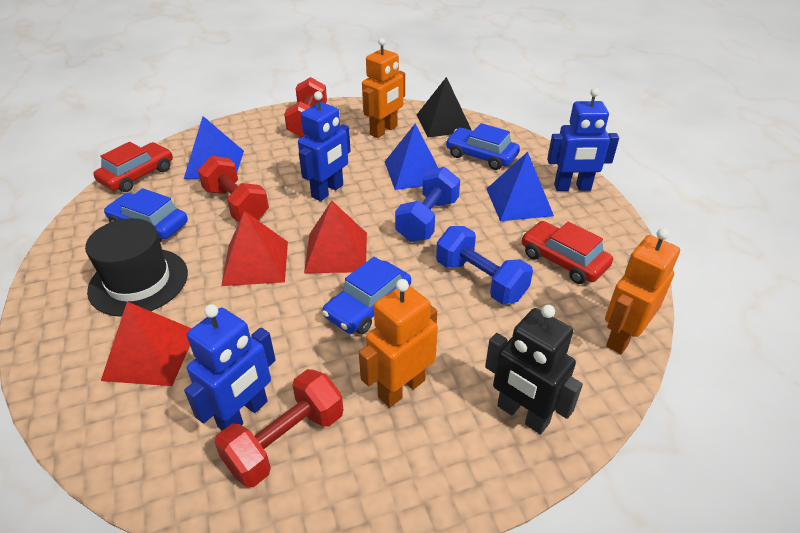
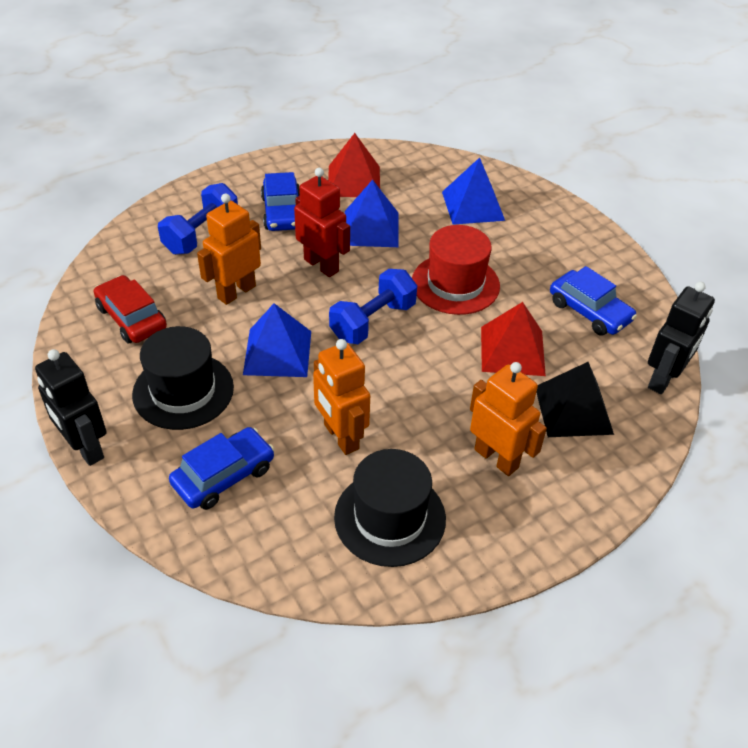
black hat: [85,218,188,317] = 1 -> [132,326,234,430] [334,449,446,567] = 2
black robot: [485,305,583,434] = 1 -> [35,349,107,466] [648,282,715,394] = 2
blue robot: [184,304,276,430] [298,91,351,201] [547,88,619,191] = 3 -> none = 0
red car: [93,142,173,192] [522,221,613,284] = 2 -> [94,275,167,343] = 1
red dumbbell: [198,156,269,222] [214,369,344,487] [284,77,327,137] = 3 -> none = 0
red hat: none = 0 -> [412,225,500,315] = 1
red pyramid: [101,302,192,386] [221,211,288,286] [304,201,367,273] = 3 -> [328,133,380,197] [481,302,546,376] = 2
red robot: none = 0 -> [294,168,350,277] = 1

